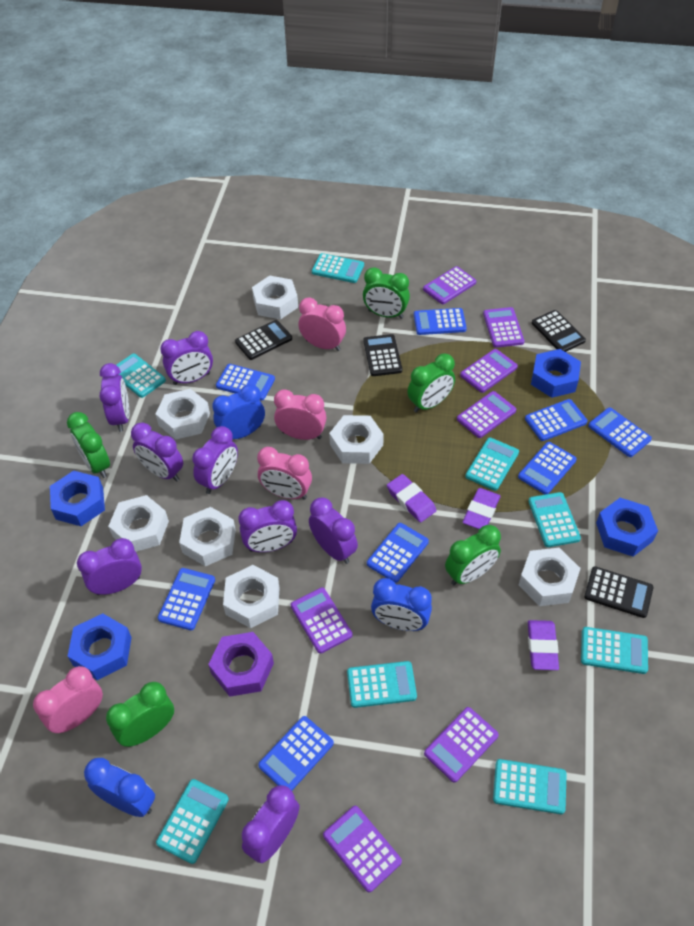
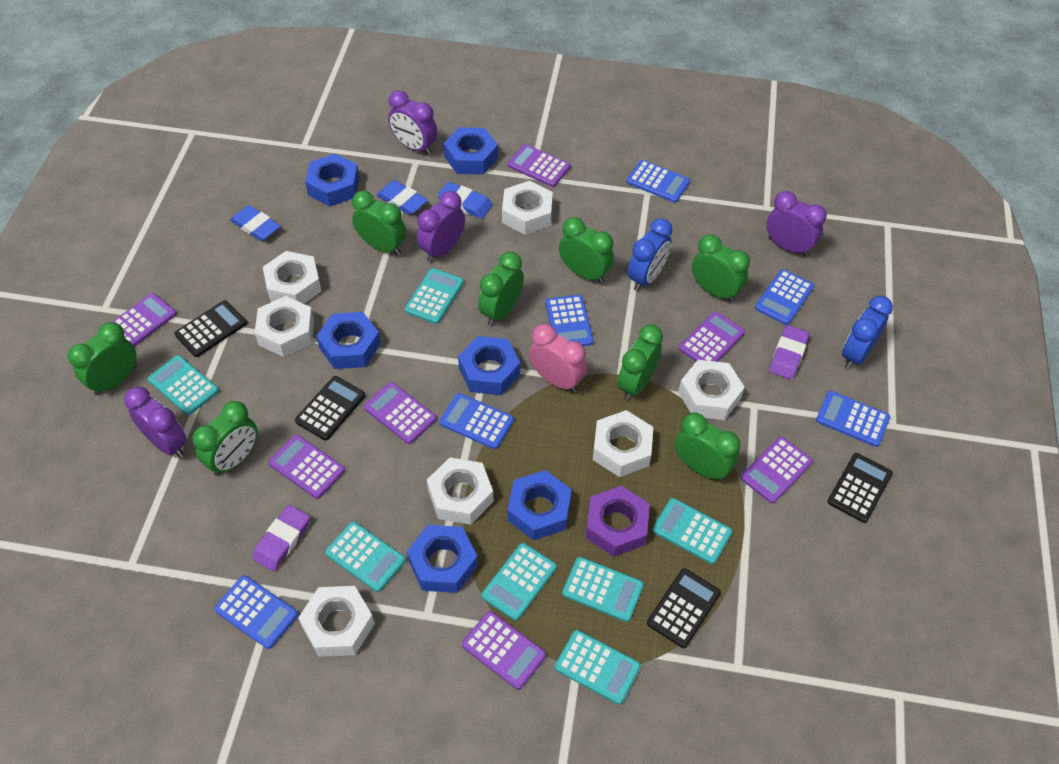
blue calculator: [158,568,215,630] [216,364,275,401] [258,716,334,790] [367,523,429,583] [414,308,467,335] [518,442,577,495] [525,399,588,441] [588,407,652,457] = 8 -> [214,575,298,649] [439,393,514,449] [545,295,593,346] [627,160,690,203] [755,269,814,325] [816,391,890,447] = 6
blue clock: [84,758,155,817] [212,384,265,439] [371,578,432,631] = 3 -> [628,218,673,291] [842,296,893,369] = 2
blue eraser: none = 0 -> [230,205,280,241] [377,180,428,215] [438,182,492,219] = 3
blue nut: [50,471,105,526] [68,614,132,680] [531,349,581,398] [596,498,658,557] = 4 -> [305,153,359,207] [316,312,381,369] [407,525,478,593] [444,127,498,175] [458,336,520,395] [507,470,572,540] = 6
green clock: [67,412,110,478] [106,682,174,747] [363,267,410,319] [407,353,455,413] [445,525,501,585] = 5 -> [68,322,137,395] [192,401,258,476] [352,191,406,255] [478,252,524,326] [559,217,614,283] [617,325,663,401] [674,413,740,481] [692,234,750,302] = 8
pink clock: [33,666,103,733] [257,447,312,500] [274,389,327,440] [298,298,346,351] = 4 -> [529,324,587,392] = 1
purple clock: [77,538,142,595] [100,363,129,432] [131,423,183,482] [160,331,213,385] [192,426,238,494] [239,500,297,552] [242,785,300,863] [309,497,358,564] = 8 -> [124,387,187,458] [388,91,437,155] [417,191,465,262] [767,191,827,256] = 4
purple eraser: [387,474,436,522] [463,488,501,529] [528,620,559,670] = 3 -> [252,505,310,571] [769,325,809,380] = 2
turquoise calculator: [116,354,166,398] [156,779,229,864] [312,253,364,283] [347,661,417,708] [465,438,519,491] [493,759,567,814] [528,492,581,547] [581,627,648,674] = 8 -> [148,355,219,415] [325,522,406,592] [405,268,464,324] [481,543,557,621] [555,630,641,705] [562,557,644,622] [652,498,732,564] = 7

